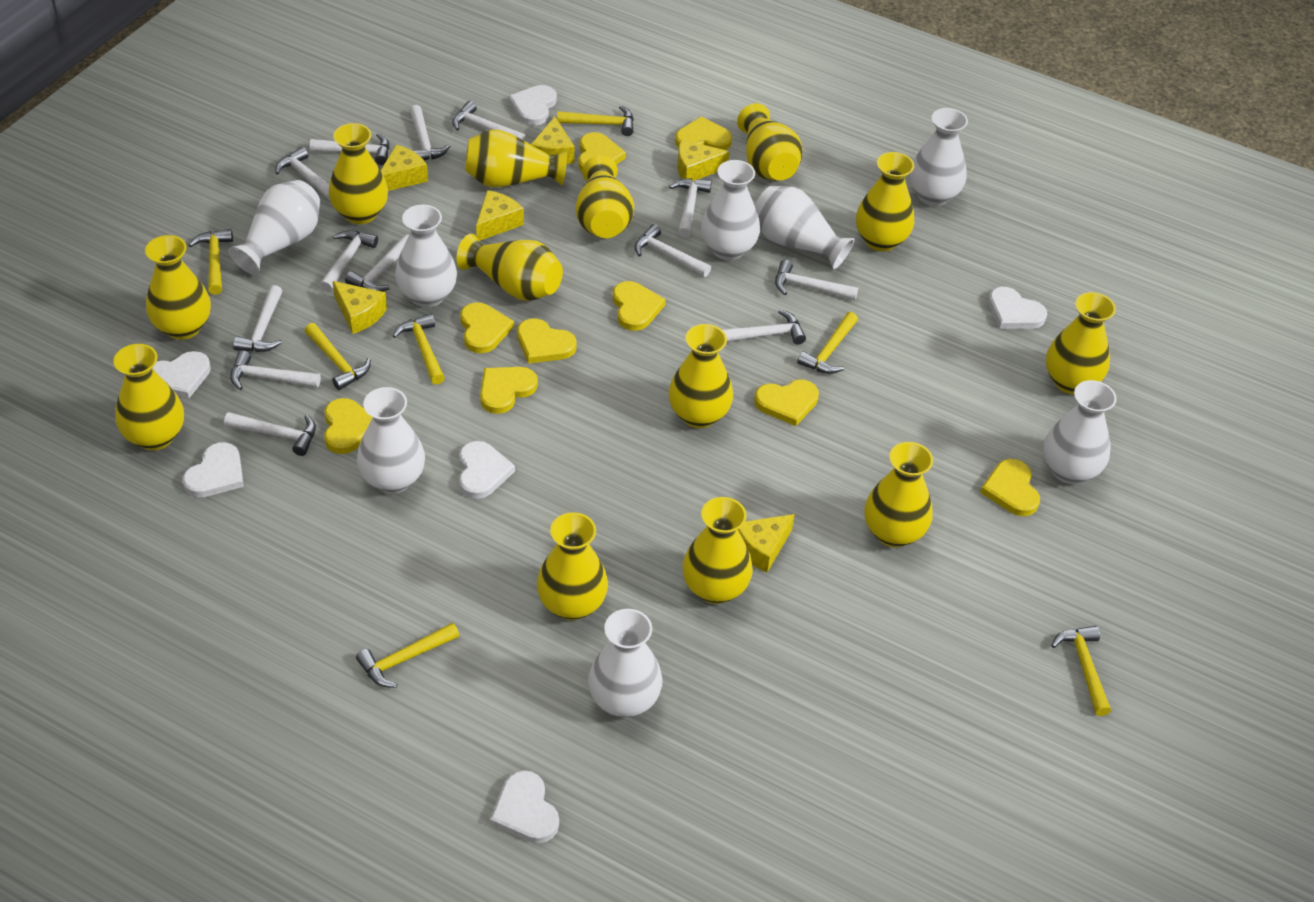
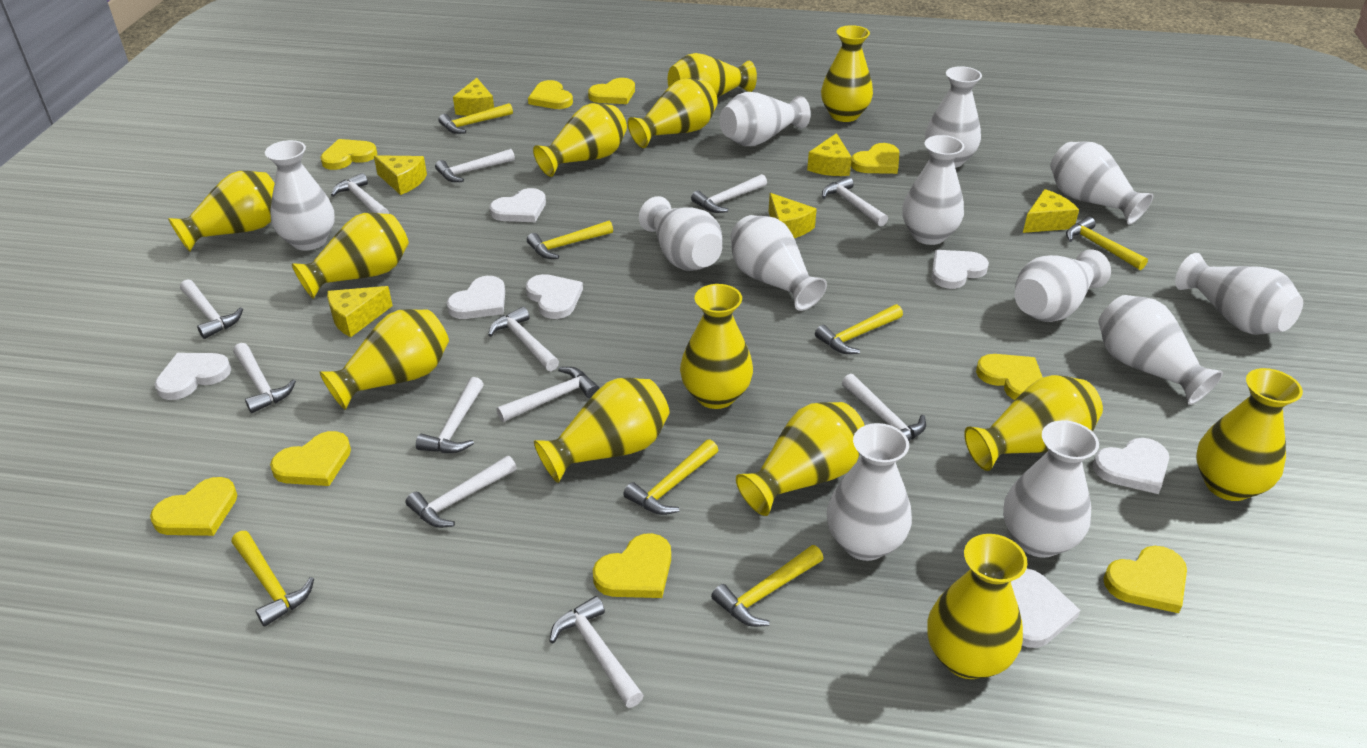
white hammer: [224,412,316,456] [230,351,321,390] [233,285,282,352] [275,147,331,202] [310,133,389,165] [320,230,378,292] [345,234,409,292] [409,105,451,160] [452,101,525,140] [634,224,711,277] [669,178,712,238] [722,310,806,345] [775,260,858,300] = 13 -> [180,279,243,339] [233,343,296,413] [331,173,389,214] [406,456,516,528] [416,377,484,453] [435,149,515,182] [488,307,559,371] [496,367,599,422] [549,596,644,708] [691,174,767,213] [822,176,888,227] [842,374,926,441] = 12
white heart: [152,351,211,399] [182,442,244,497] [459,441,515,499] [490,770,559,843] [508,85,557,126] [988,287,1047,329] = 6 -> [155,353,231,400] [446,276,505,319] [489,188,546,222] [525,274,583,319] [932,250,989,289] [1011,568,1081,648] [1093,438,1169,494] = 7
white vase: [228,180,320,275] [357,387,425,494] [395,205,457,307] [588,609,663,718] [701,160,760,260] [755,186,855,269] [909,108,968,206] [1043,380,1117,484] = 8 -> [265,140,335,251] [639,196,723,271] [719,92,811,146] [731,215,827,311] [827,423,912,561] [902,135,964,245] [925,66,982,168] [1003,420,1099,558] [1015,249,1111,322] [1050,142,1153,224] [1098,295,1223,405] [1175,253,1303,335] = 12

